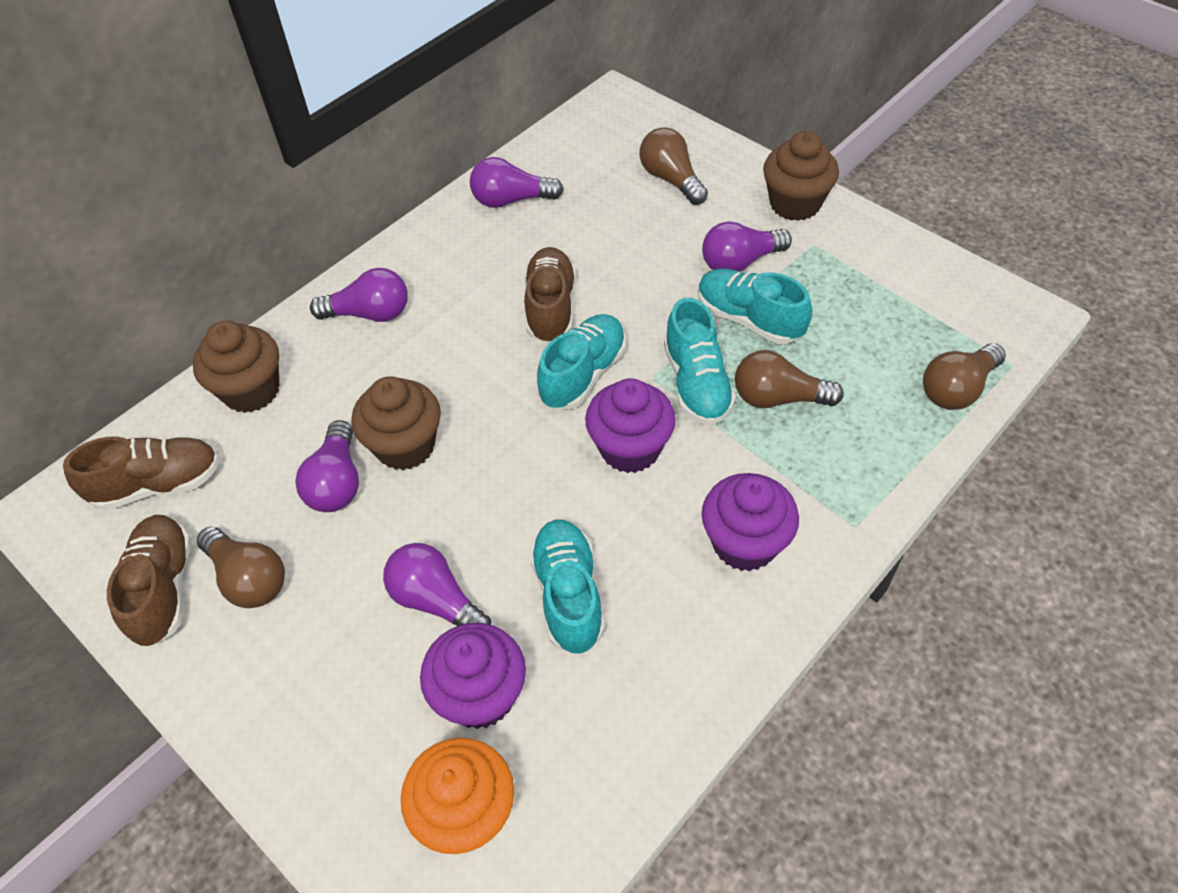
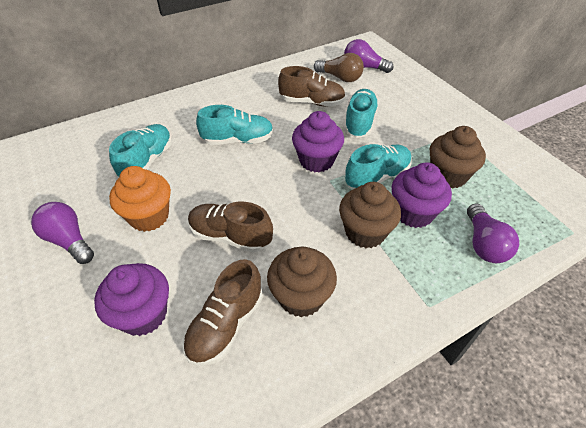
brown light bulb: [197,526,285,608] [640,127,708,205] [735,350,843,408] [923,343,1006,410] = 4 -> [314,53,364,82] = 1
purple light bulb: [295,420,359,512] [310,268,408,322] [383,543,491,626] [470,157,564,208] [702,221,792,272] = 5 -> [31,202,94,264] [344,39,393,73] [467,203,519,263] = 3

